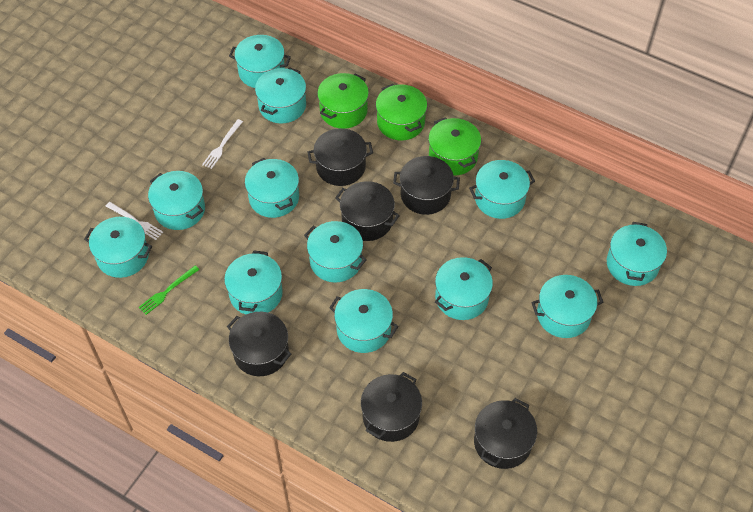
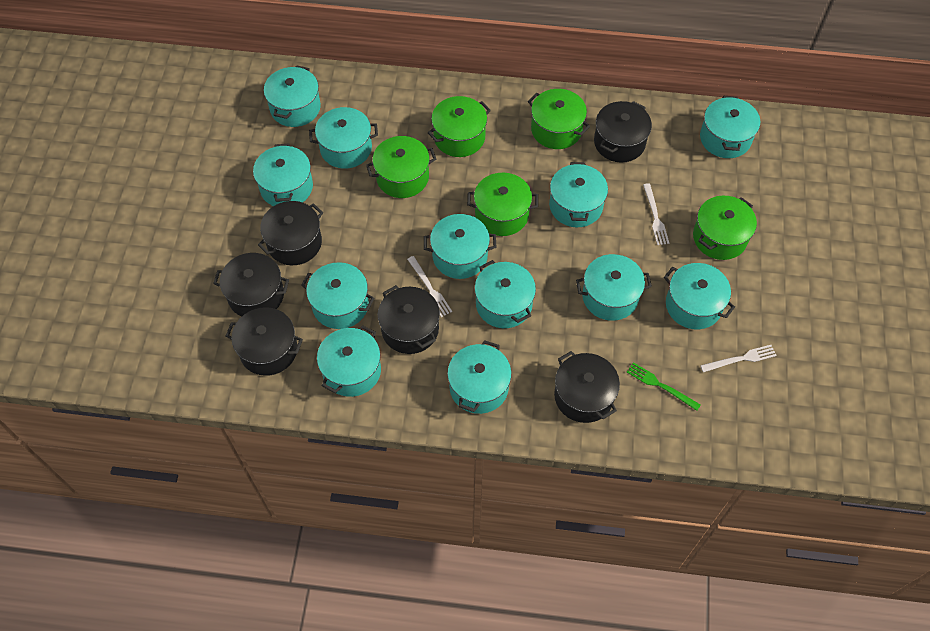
green pot: [317,73,369,129] [376,84,427,140] [428,117,481,176] = 3 -> [366,136,437,198] [428,96,491,157] [467,173,538,236] [528,89,590,149] [693,196,757,260] = 5
white fork: [106,202,163,240] [202,119,243,169] = 2 -> [407,256,452,317] [643,183,669,245] [700,345,777,372] = 3

